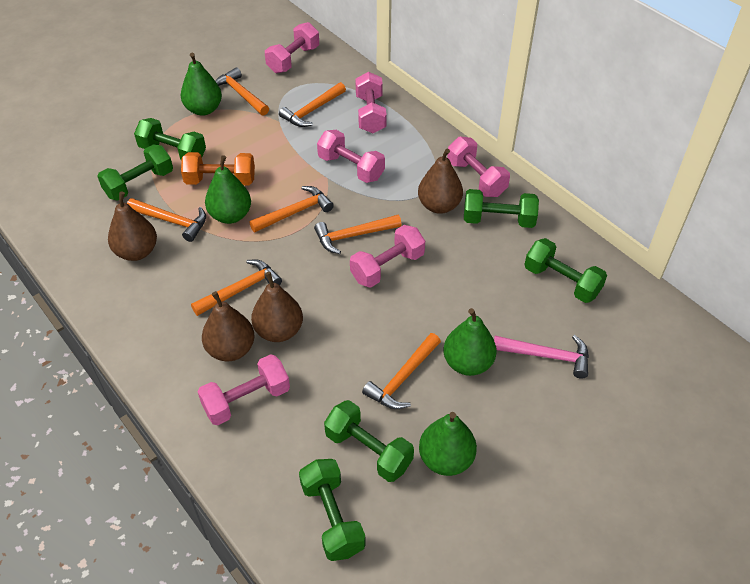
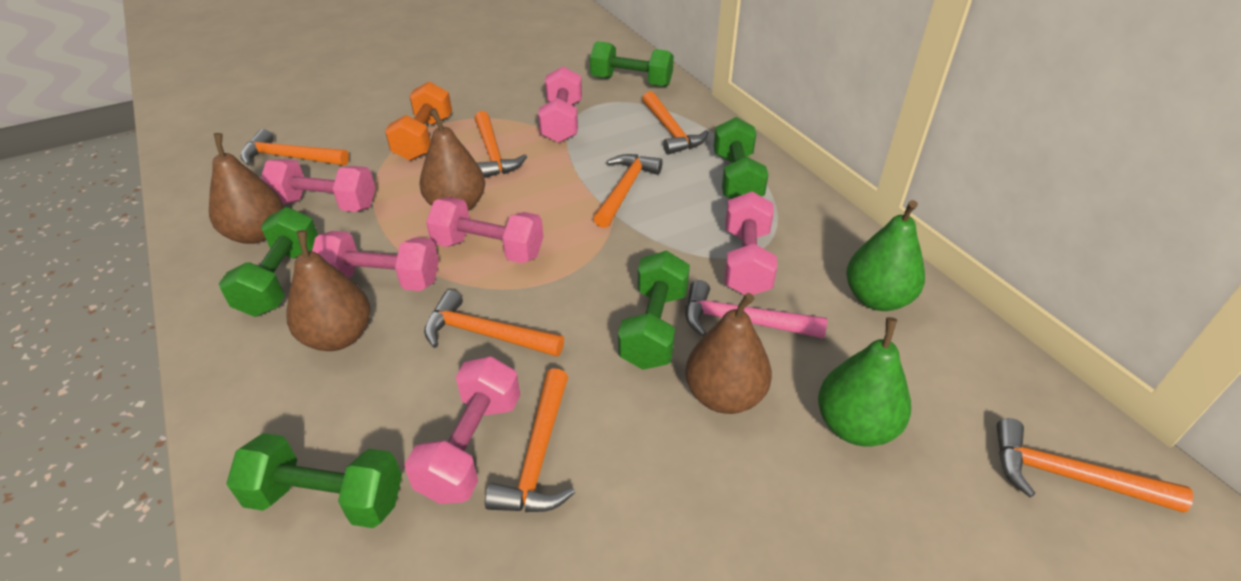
green dumbbell: [97,144,173,201] [134,118,206,161] [299,459,366,561] [324,400,414,482] [464,189,539,228] [524,238,607,303] = 6 -> [219,207,318,317] [226,433,402,528] [590,41,674,87] [618,251,690,370] [713,117,768,199] = 5
green pear: [180,53,222,116] [205,155,251,224] [419,412,477,476] [443,308,497,376] = 4 -> [818,317,911,447] [846,200,925,311] = 2

